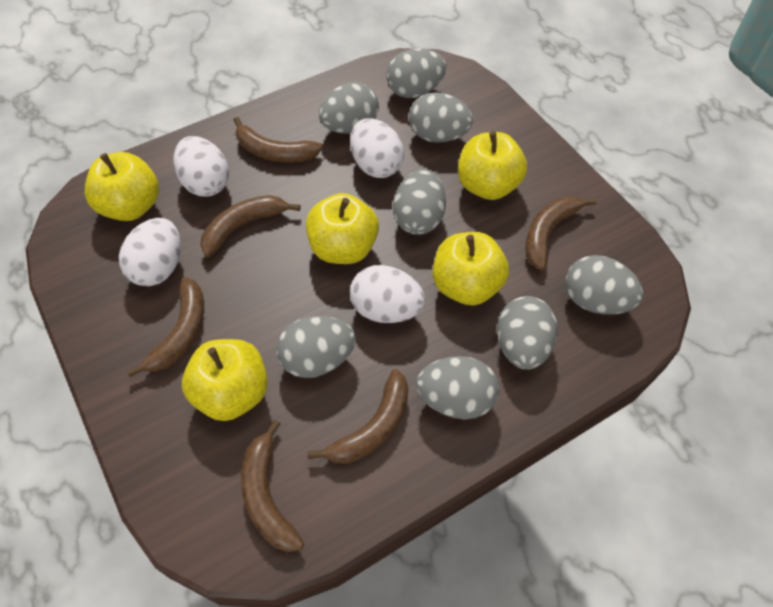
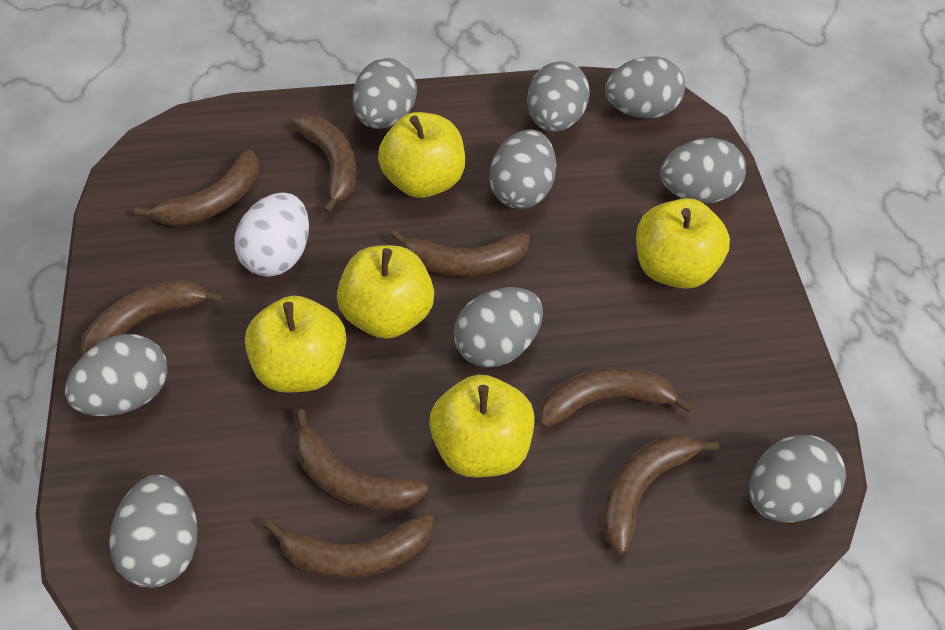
brown banana: [127,277,204,377] [200,195,301,257] [234,117,323,163] [241,420,304,552] [307,369,408,464] [525,196,596,271] = 6 -> [80,280,224,356] [134,150,259,226] [264,513,433,579] [292,115,357,214] [294,409,429,511] [390,230,530,277] [540,367,694,428] [602,434,720,554] = 8
grey egg: [276,316,356,378] [319,82,379,133] [386,48,447,98] [393,169,446,235] [409,92,473,143] [416,356,499,419] [497,296,558,370] [565,255,643,315] = 8 -> [65,334,167,416] [109,475,198,587] [353,58,417,129] [453,287,543,368] [489,130,556,209] [527,61,590,132] [605,56,685,119] [660,138,746,204] [749,435,846,522] = 9
white egg: [119,218,181,286] [173,136,229,197] [350,118,404,178] [350,265,425,323] = 4 -> [234,192,309,277] = 1

